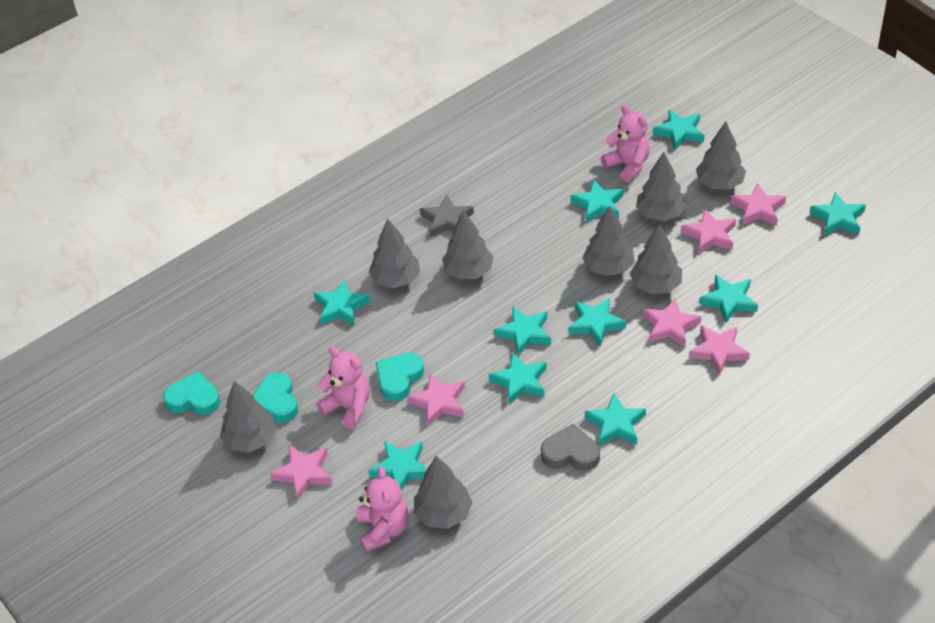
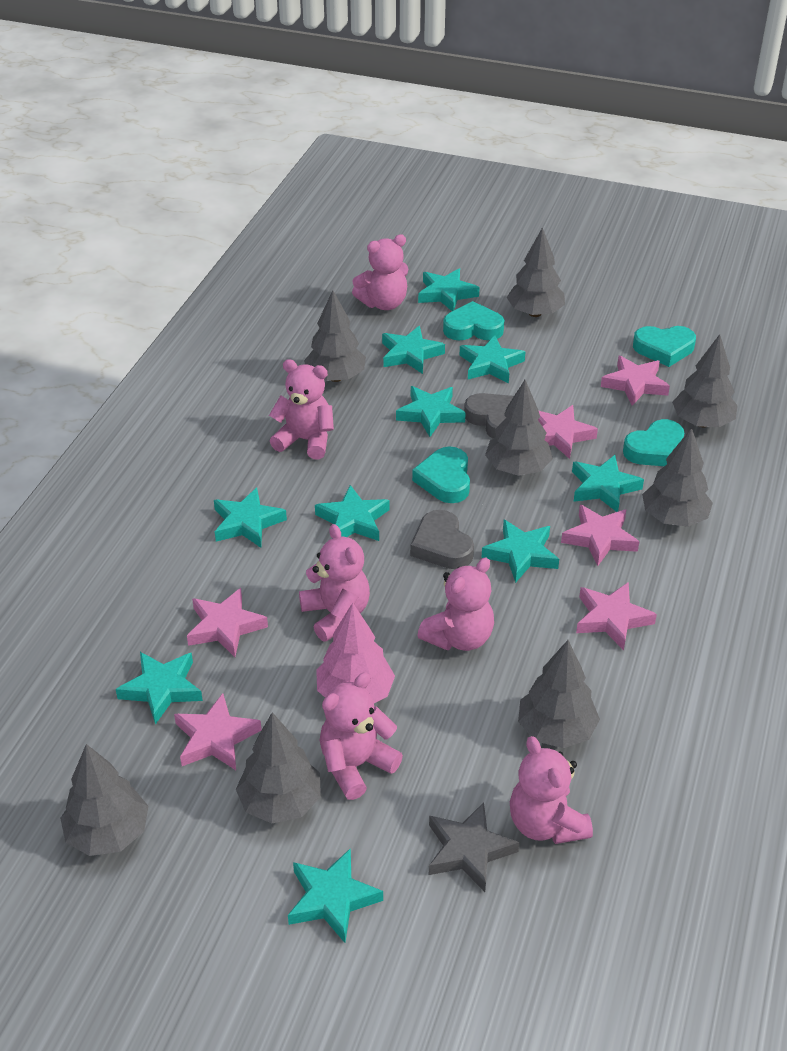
grey heart: [541,424,600,471] = 1 -> [410,510,474,569] [464,393,514,438] = 2
pink teddy bear: [317,347,370,429] [356,466,409,553] [601,105,650,182] = 3 -> [269,359,334,459] [299,524,370,642] [320,672,403,800] [352,234,408,310] [417,558,494,651] [510,736,593,844] = 6
pink tree: none = 0 -> [316,603,395,703] = 1
turquoise heart: [163,371,220,415] [253,372,298,423] [376,353,424,401] = 3 -> [412,446,470,503] [443,301,504,340] [623,419,684,466] [633,326,696,367] = 4

